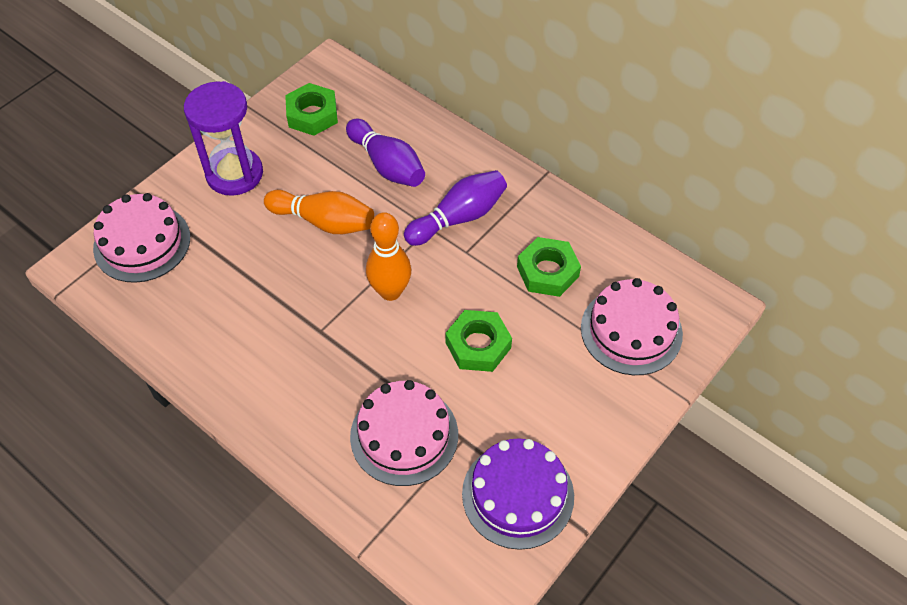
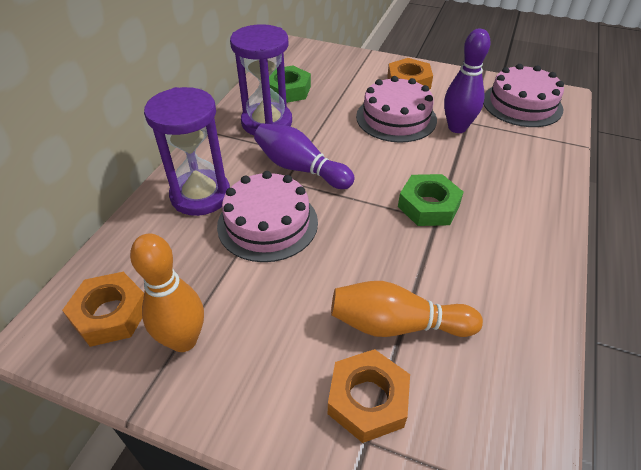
green nut: [285,83,338,136] [445,310,512,372] [517,237,581,297] = 3 -> [269,66,311,103] [398,174,463,226] = 2
orange nut: none = 0 -> [62,272,144,347] [328,349,410,443] [387,58,433,89] = 3
purple cake: [462,438,574,550] = 1 -> none = 0
purple hourglass: [184,81,263,196] = 1 -> [144,87,230,216] [230,24,292,135] = 2

